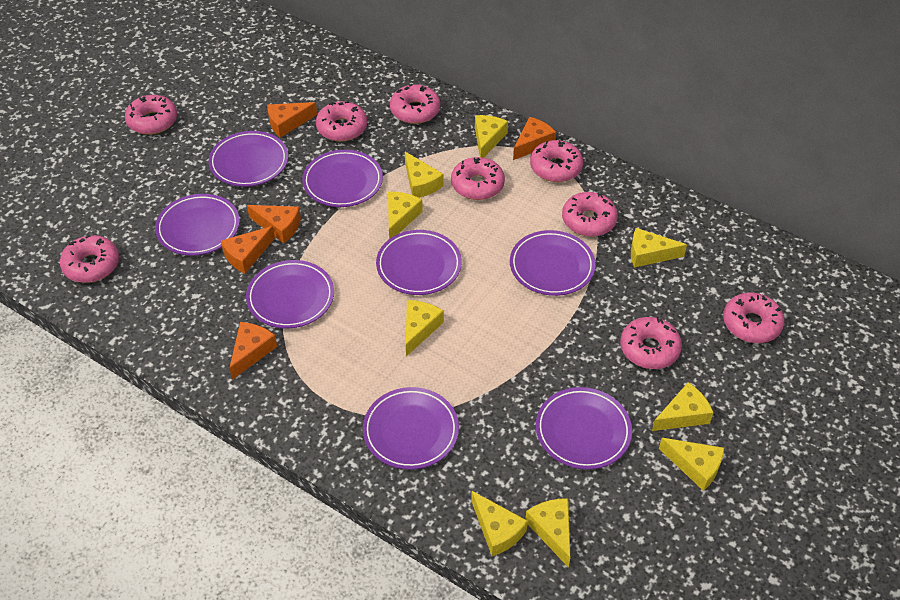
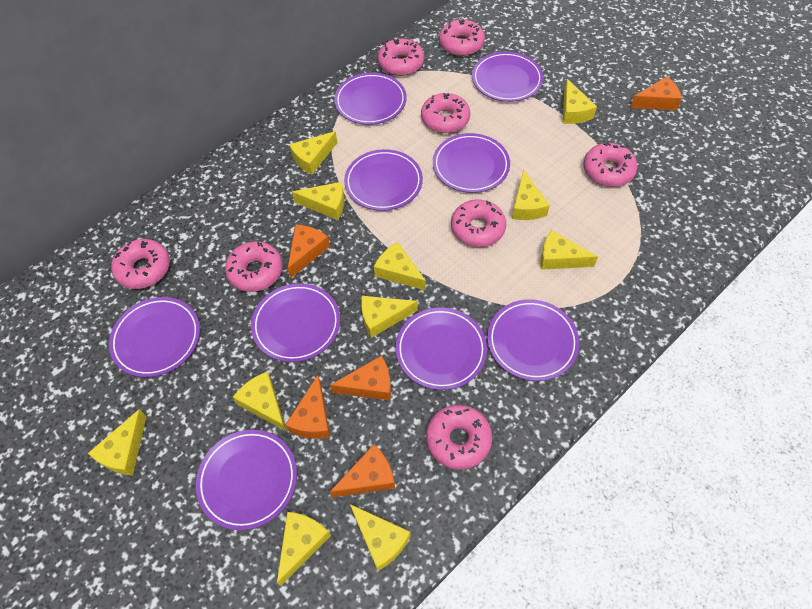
pink donut: [60,235,119,283] [125,95,177,135] [316,101,367,142] [390,84,440,124] [451,157,505,200] [530,140,583,182] [562,192,618,237] [620,317,682,369] [723,293,784,343] = 9 -> [111,239,170,289] [225,241,283,292] [378,38,424,76] [421,93,470,133] [426,405,492,470] [439,19,485,56] [451,199,506,247] [583,142,637,187] = 8
purple plate: [155,194,240,256] [208,131,288,187] [246,260,334,328] [302,150,383,207] [363,387,459,470] [376,230,462,295] [510,230,596,296] [536,387,632,470] = 8 -> [109,297,200,377] [196,430,297,530] [251,283,340,362] [334,73,407,125] [344,149,423,211] [396,307,487,390] [433,133,510,193] [472,52,543,102] [488,299,579,381] = 9
yellow cheese: [388,192,423,239] [405,152,444,198] [406,300,444,356] [471,491,528,556] [475,115,508,158] [525,498,570,568] [631,228,687,268] [652,382,714,431] [659,438,724,491] = 9 -> [88,409,147,475] [233,372,287,432] [277,512,331,586] [289,131,337,175] [292,182,344,220] [350,504,410,571] [361,296,418,338] [374,242,426,290] [512,170,550,220] [540,230,598,270] [563,79,597,124] = 11

